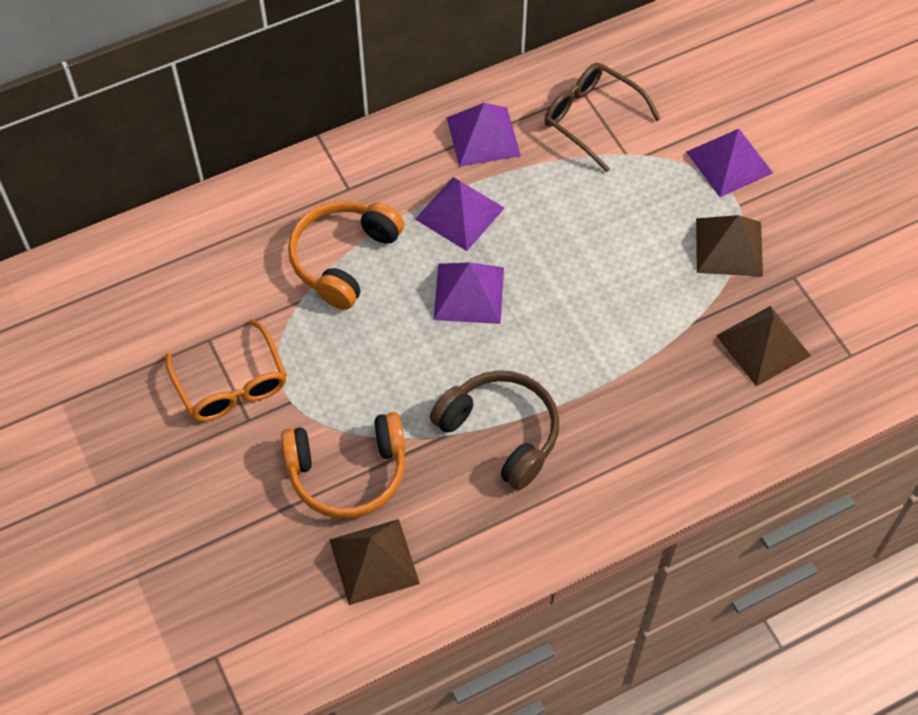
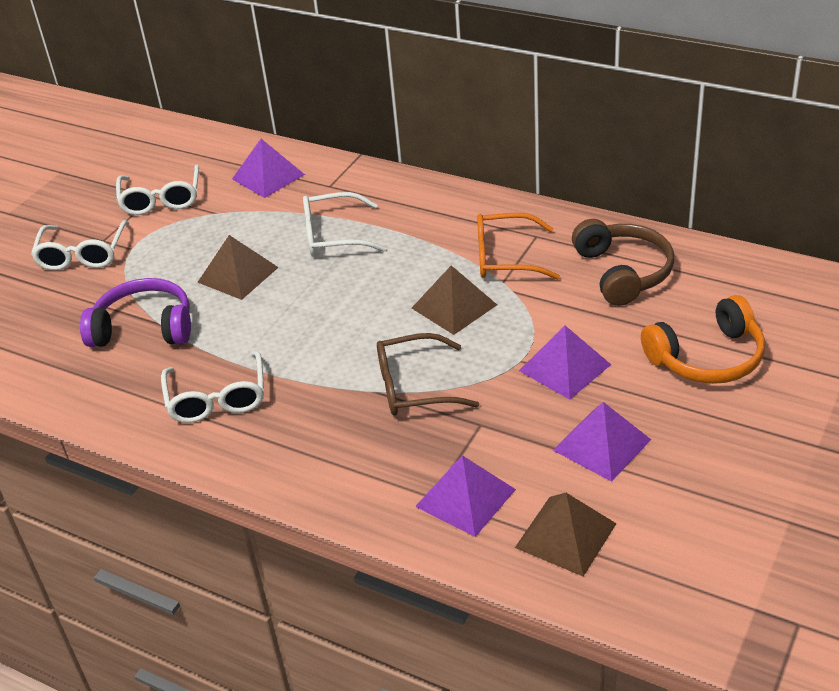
orange headphones: [281,412,405,519] [288,201,404,310] = 2 -> [641,295,765,384] = 1
purple headphones: none = 0 -> [80,278,191,347] = 1
white glasses: none = 0 -> [31,220,129,270] [116,164,199,215] [161,351,264,423] [303,192,386,256] = 4

